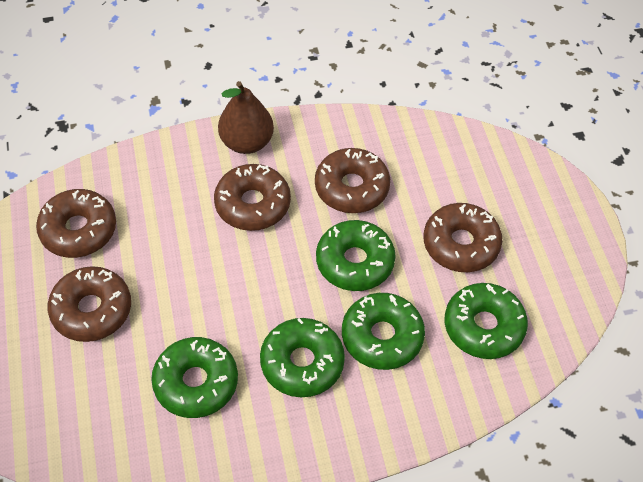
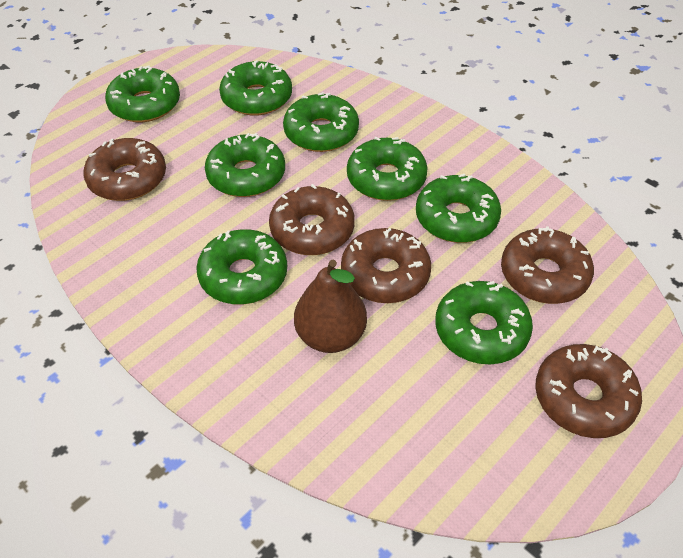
green donut: [151,337,238,418] [260,318,345,397] [316,220,396,291] [342,293,425,370] [445,283,528,359] = 5 -> [105,65,180,122] [196,229,287,305] [205,133,285,197] [219,60,292,116] [283,92,359,152] [347,137,428,201] [416,174,501,243] [435,281,533,364] = 8

